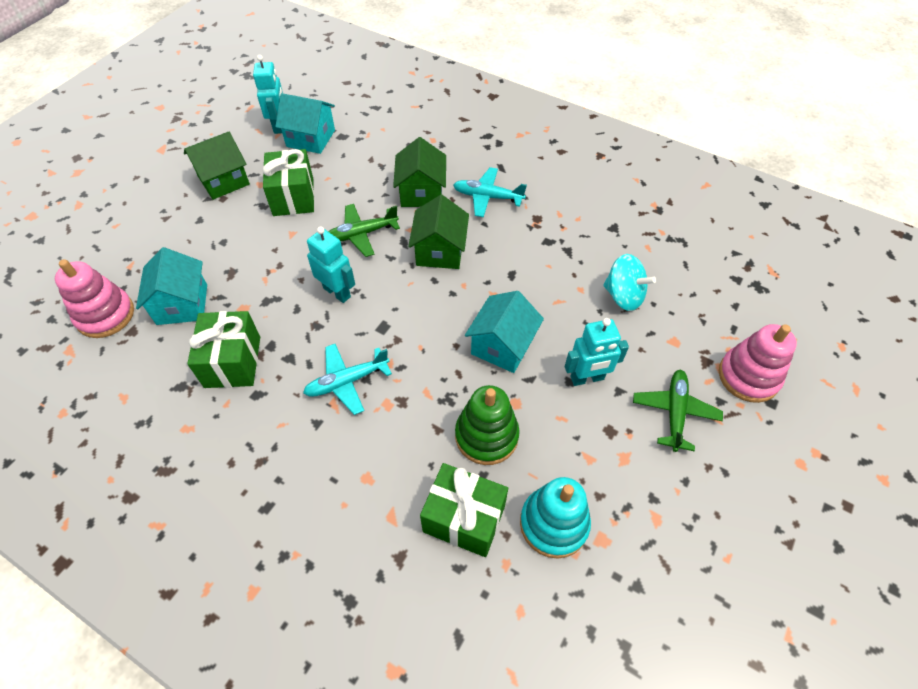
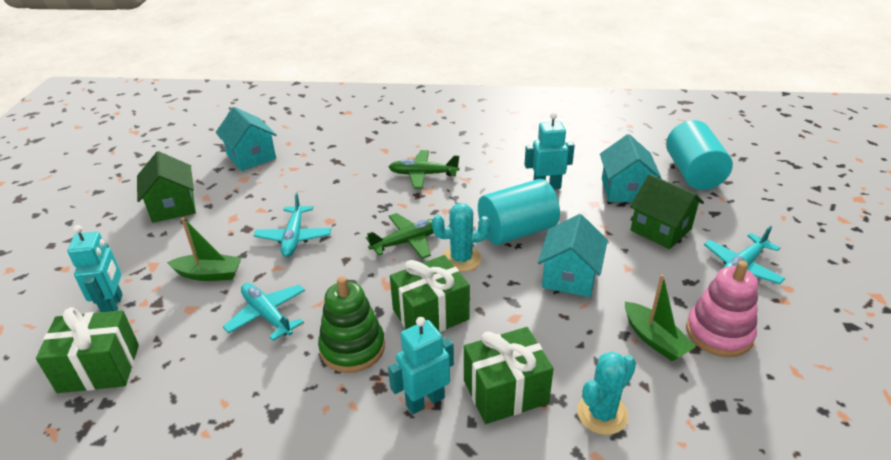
green boat: none = 0 -> [167,218,241,281] [625,274,695,361] = 2
green house: [184,132,250,200] [393,137,446,207] [408,195,469,269] = 3 -> [137,151,196,223] [630,174,704,249] = 2
pink stacking toy: [55,259,134,338] [719,324,797,403] = 2 -> [686,261,758,357] = 1
turquoise cactus: none = 0 -> [432,203,491,272] [577,352,636,435] = 2
turquoise cylinder: none = 0 -> [478,179,560,245] [666,120,733,190] = 2
turquoise plane: [303,344,392,415] [453,167,527,217] = 2 -> [223,283,305,341] [254,193,331,257] [704,226,785,284] = 3
turquoise spinning top: [603,254,656,311] = 1 -> none = 0
turquoise stacking toy: [520,477,591,559] = 1 -> none = 0

